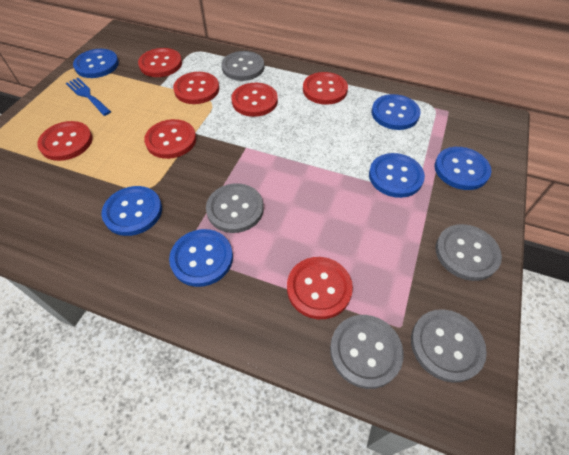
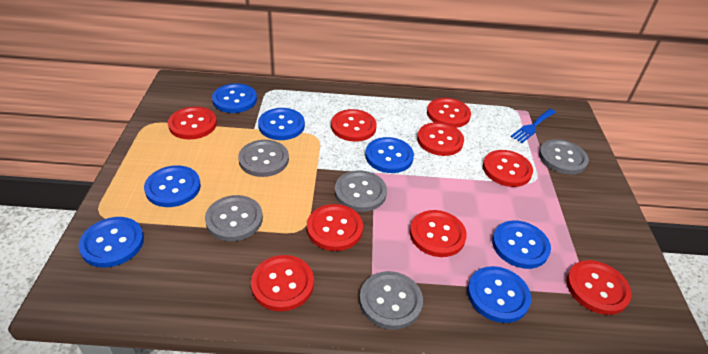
blue button: [73,49,119,78] [101,186,162,236] [169,229,233,287] [369,153,425,198] [371,94,421,130] [435,147,491,190] = 6 -> [78,217,144,267] [144,165,201,207] [212,83,257,113] [258,108,305,140] [365,137,414,173] [467,266,531,323] [492,221,551,269] = 7
red button: [37,121,93,161] [138,48,182,77] [144,119,196,159] [173,72,219,104] [231,83,278,117] [287,257,353,319] [303,72,348,105] = 7 -> [168,106,217,139] [251,255,314,311] [307,204,363,251] [331,109,377,142] [410,210,467,257] [417,122,464,156] [427,98,471,128] [483,150,533,187] [566,260,631,315] = 9

